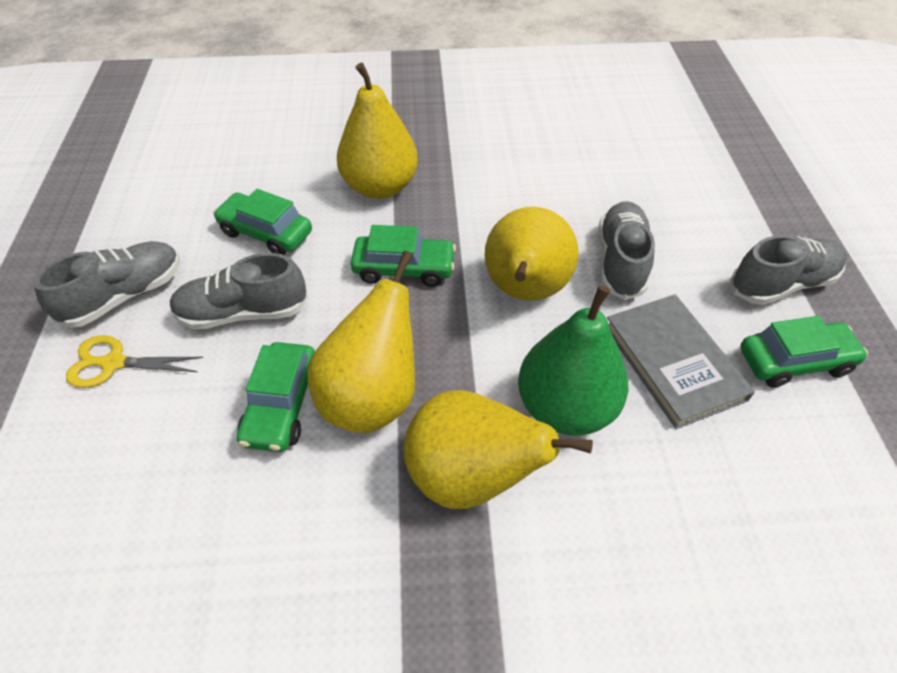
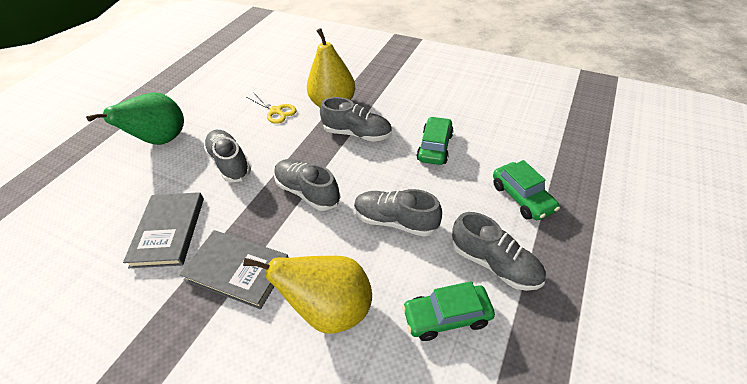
green car: [213,189,312,255] [237,342,315,452] [351,225,456,287] [740,316,868,388] = 4 -> [402,281,495,341] [417,117,454,165] [493,160,560,220] = 3
grey book: [607,294,755,429] = 1 -> [123,192,204,268] [179,230,289,309] = 2
grey shoe: [34,241,180,328] [170,253,308,330] [599,201,655,300] [730,235,847,305] = 4 -> [204,130,251,183] [274,159,341,211] [320,97,392,142] [354,189,442,237] [452,212,546,291] = 5
yellow pear: [307,251,415,433] [337,63,418,199] [403,390,593,509] [485,207,579,301] = 4 -> [243,256,372,334] [307,28,355,107] = 2

